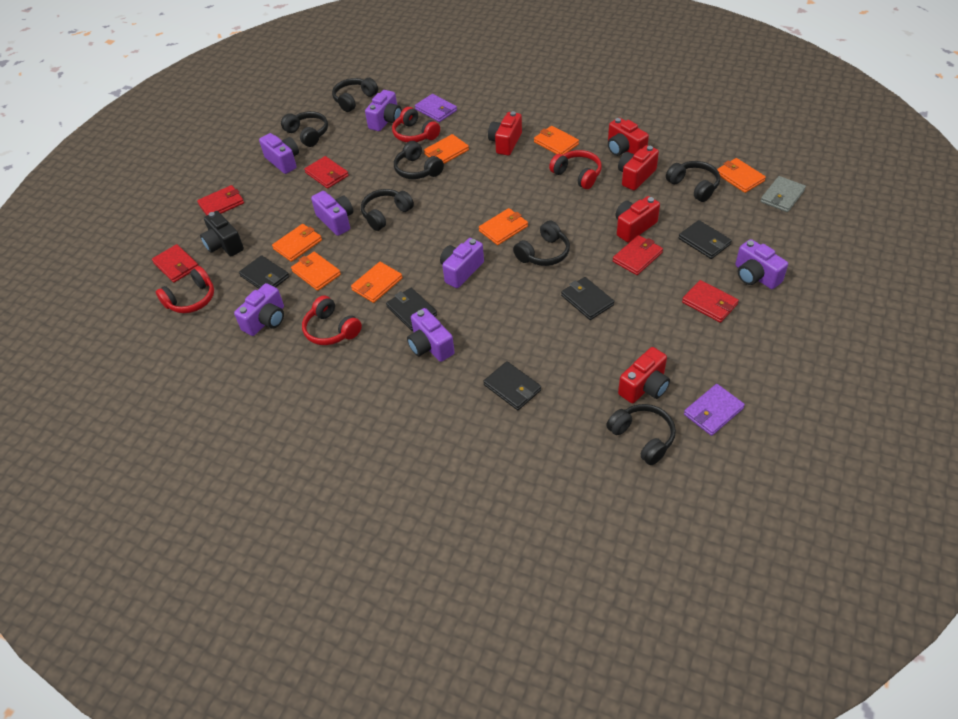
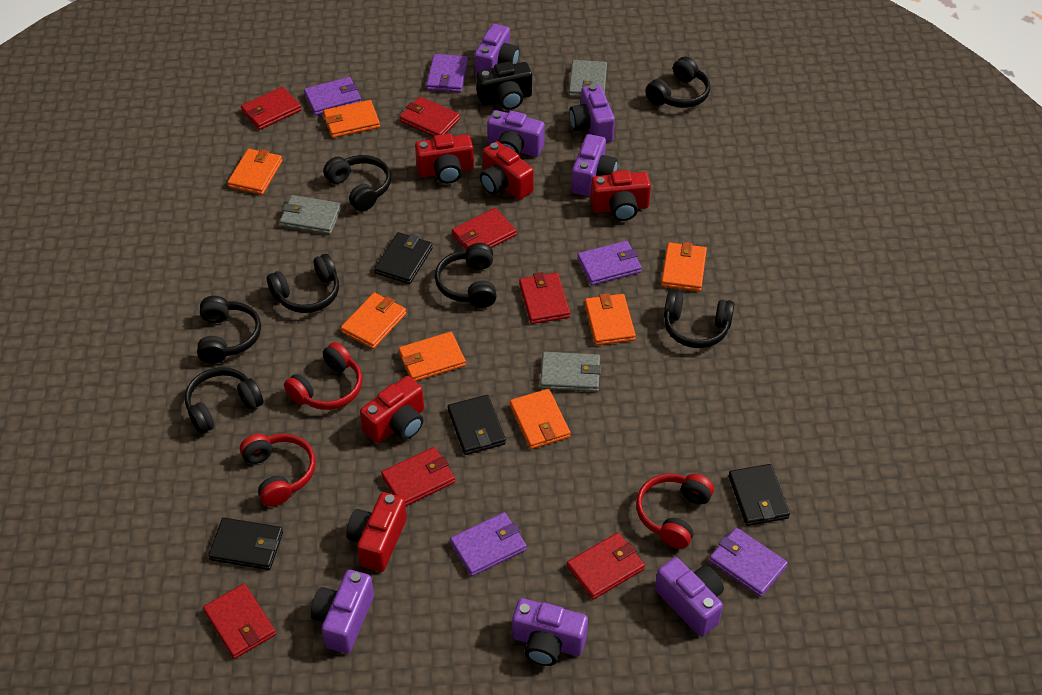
black wallet: [239,255,289,289] [386,288,437,331] [483,361,541,410] [561,277,614,320] [679,220,732,259] = 5 -> [208,518,283,570] [374,232,433,284] [448,395,506,455] [728,464,790,526] = 4
grey wallet: [760,176,806,212] = 1 -> [280,195,342,235] [540,352,601,392] [569,60,607,97] = 3
purple wallet: [415,94,457,122] [684,384,745,436] = 2 -> [304,77,361,116] [426,54,468,93] [450,512,527,576] [577,241,642,285] [709,527,788,597] = 5
red headphones: [156,266,214,313] [302,295,362,345] [392,107,440,142] [549,150,602,189] = 4 -> [240,434,316,507] [284,342,363,410] [636,474,714,549] = 3
red wallet: [152,244,198,283] [197,185,244,215] [304,156,349,189] [613,235,663,275] [682,280,739,323] = 5 -> [203,584,276,659] [241,87,302,130] [381,447,455,506] [400,97,460,137] [452,208,517,250] [519,272,570,324] [567,533,645,600] = 7

